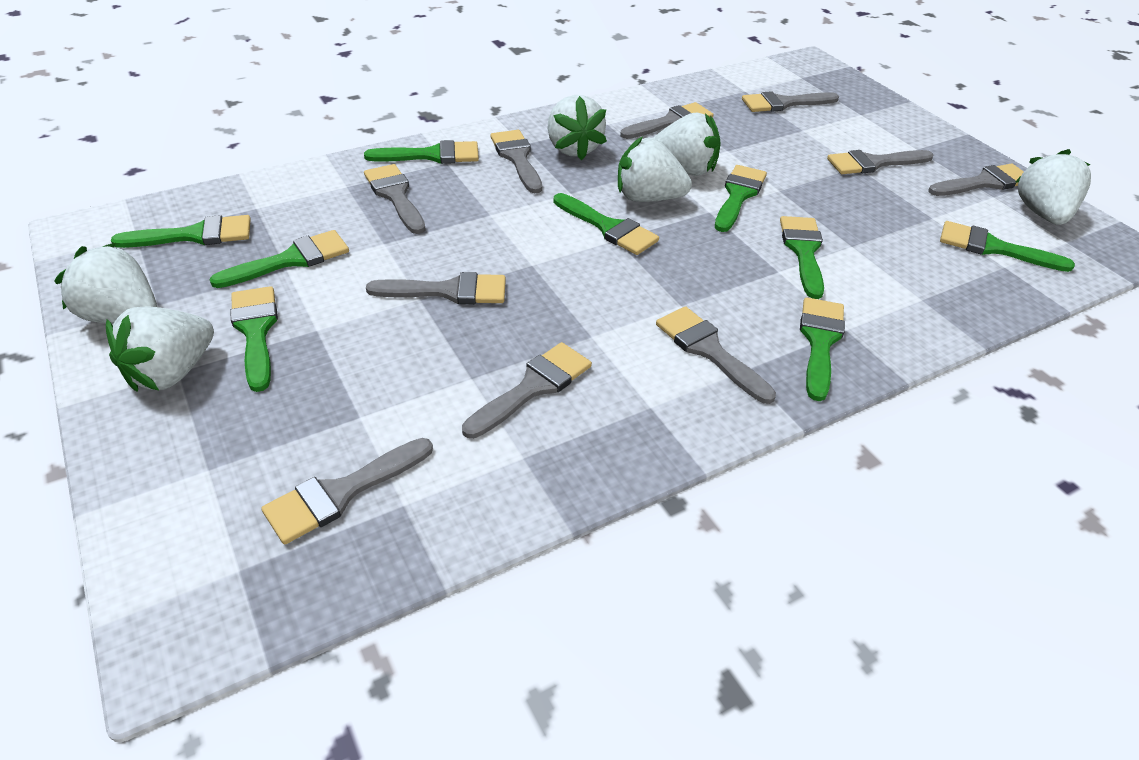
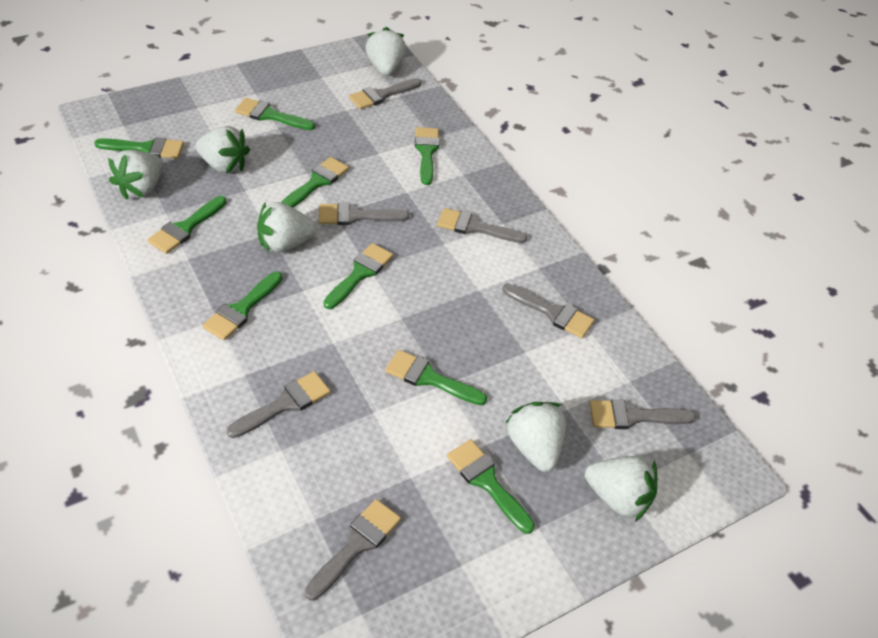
grey brush: [261,438,433,544] [364,164,426,234] [366,272,506,304] [462,342,592,439] [490,130,542,193] [620,102,713,139] [656,306,776,404] [742,91,839,112] [827,150,933,174] [929,164,1024,196] = 10 -> [226,371,331,438] [305,499,401,601] [319,203,409,225] [349,78,422,109] [437,208,527,243] [502,284,594,338] [589,399,696,429] = 7

